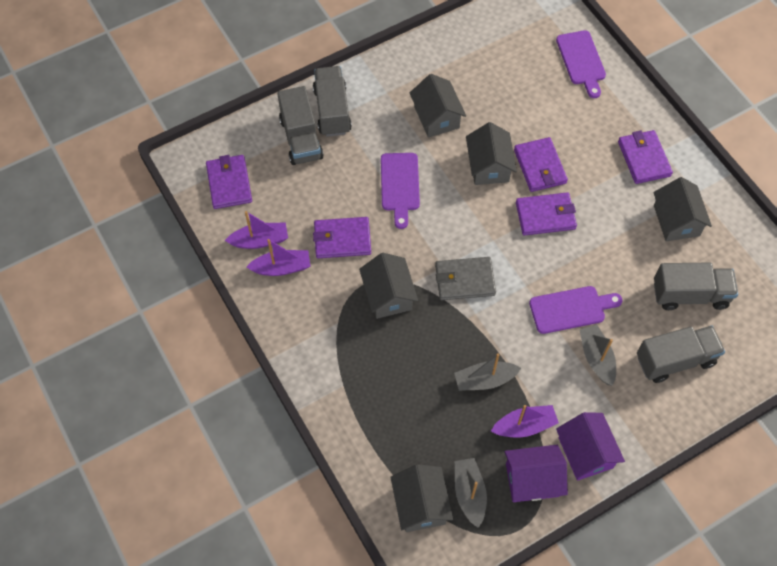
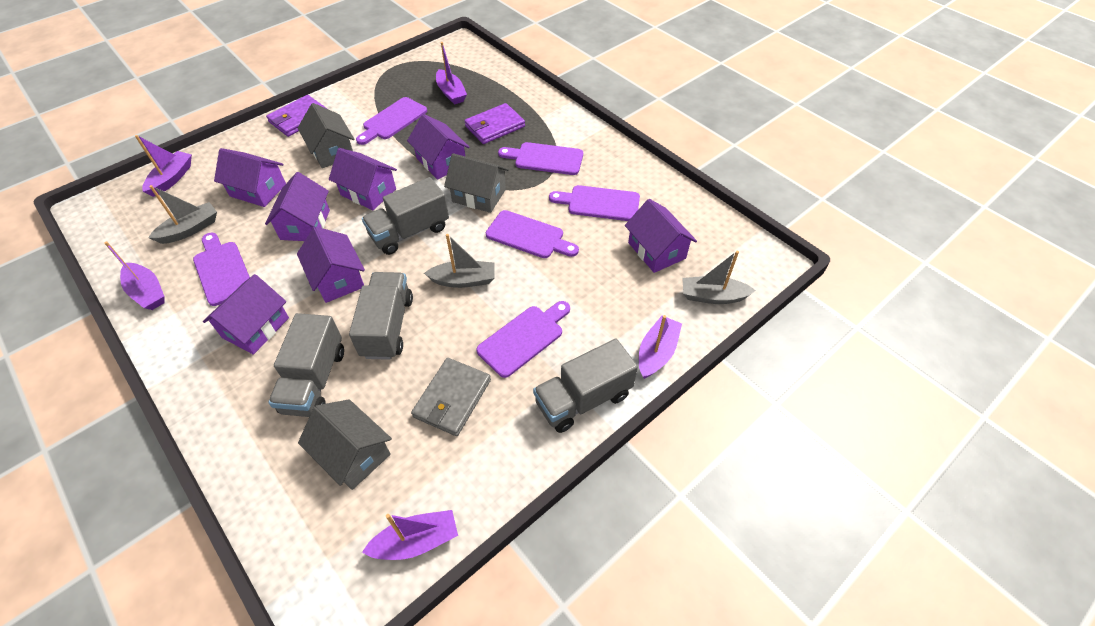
grey house: [359,253,418,319] [390,464,453,532] [410,74,466,137] [466,122,517,185] [653,177,712,241] = 5 -> [298,103,354,168] [298,399,392,490] [444,153,509,213] = 3
purple boat: [225,211,288,249] [247,239,310,276] [491,405,559,437] = 3 -> [104,241,164,310] [135,135,192,197] [362,510,458,560] [436,42,467,105] [639,315,682,379] = 5
purple cutting board: [381,153,420,229] [529,286,623,334] [556,30,606,98] = 3 -> [193,233,250,306] [356,97,427,145] [476,301,570,378] [486,210,579,258] [498,142,583,175] [549,185,640,221] = 6
purple house: [504,445,568,502] [556,412,625,481] = 2 -> [203,274,289,355] [214,148,286,207] [265,172,330,241] [297,227,365,303] [329,148,397,210] [407,114,470,180] [625,199,697,273] = 7
purple wallet: [206,155,252,209] [313,217,371,258] [514,137,568,192] [516,192,577,236] [618,130,673,184] = 5 -> [266,95,327,137] [464,103,525,144] = 2

